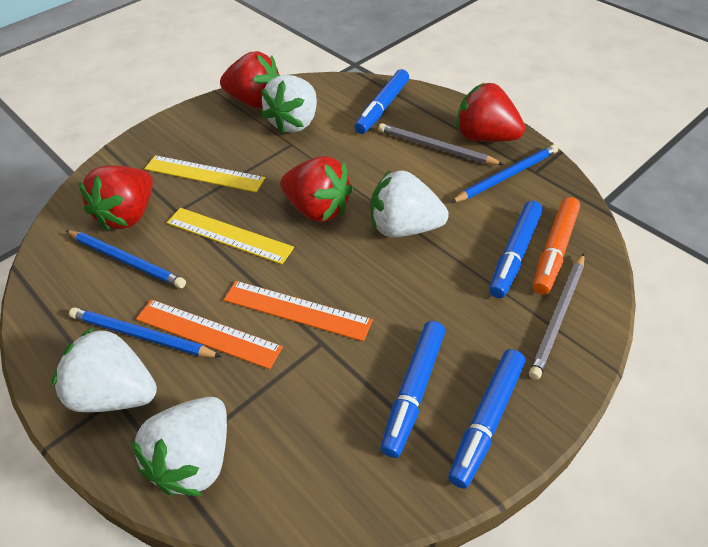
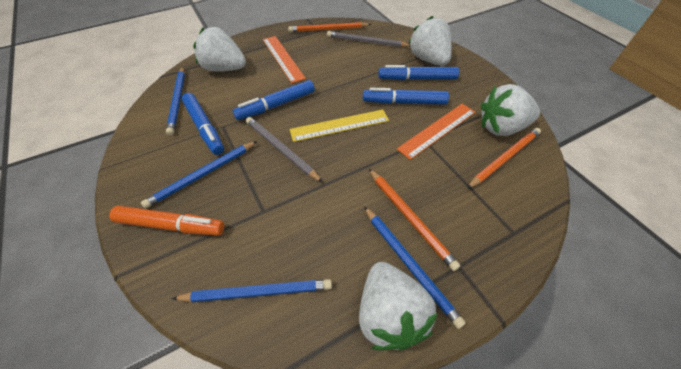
blue pencil: [66,230,186,288] [69,307,222,357] [450,144,558,203] = 3 -> [141,141,257,209] [166,66,185,136] [171,279,332,302] [364,207,466,329] = 4
orange pencil: none = 0 -> [288,22,371,32] [369,169,460,271] [467,128,541,189] = 3
red strawberry: [79,165,153,231] [220,51,280,108] [280,156,353,222] [456,83,525,142] = 4 -> none = 0
yellow ruler: [144,155,265,193] [167,208,294,264] = 2 -> [289,109,389,142] = 1

